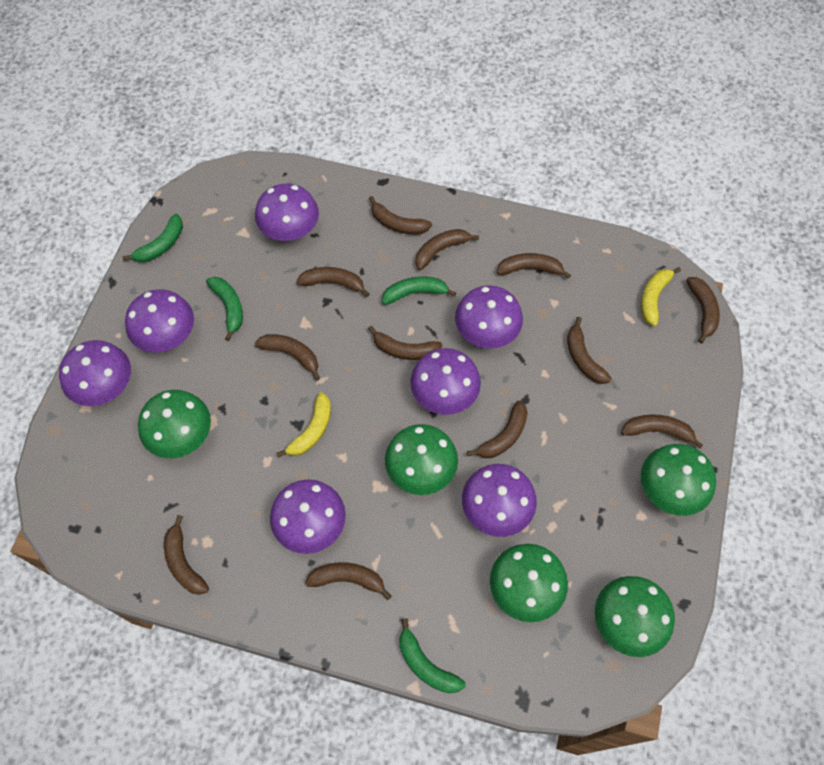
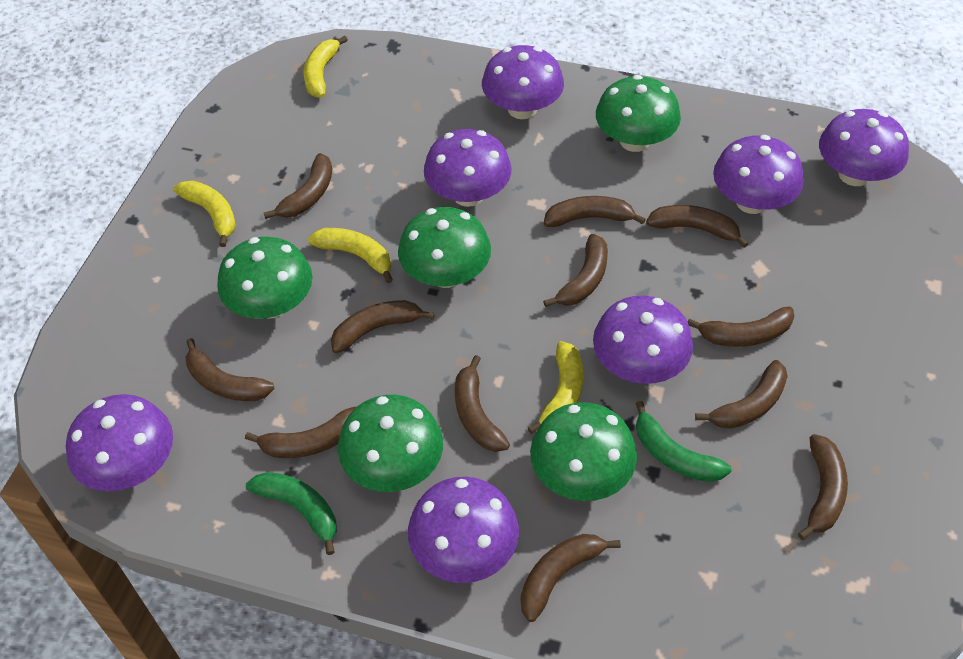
green banana: [122,214,183,262] [206,277,243,341] [382,277,456,305] [400,618,466,693] = 4 -> [246,472,337,555] [636,401,732,482] = 2
yellow banana: [277,392,331,458] [641,267,681,326] = 2 -> [173,181,236,247] [304,36,348,98] [308,228,393,283] [528,341,583,434] = 4

